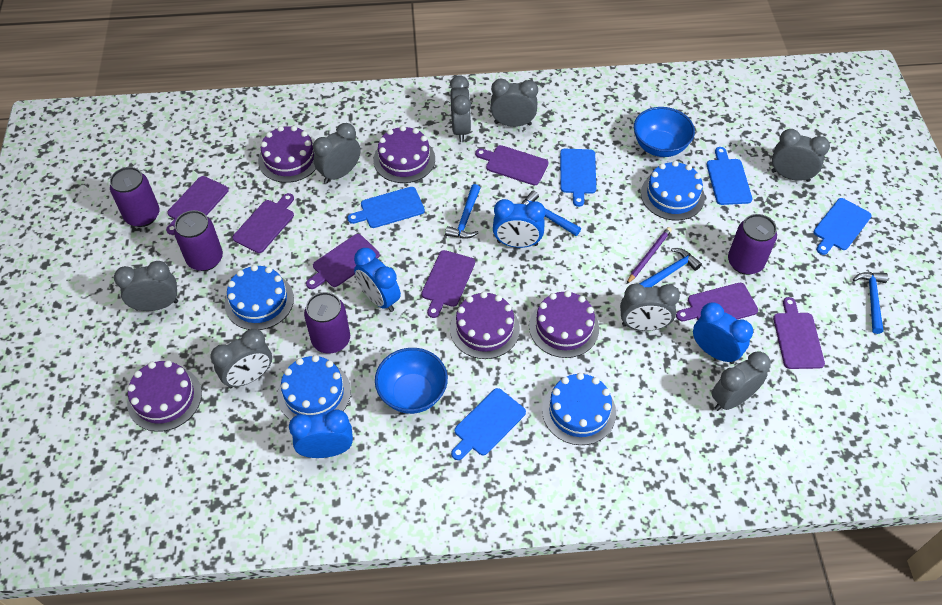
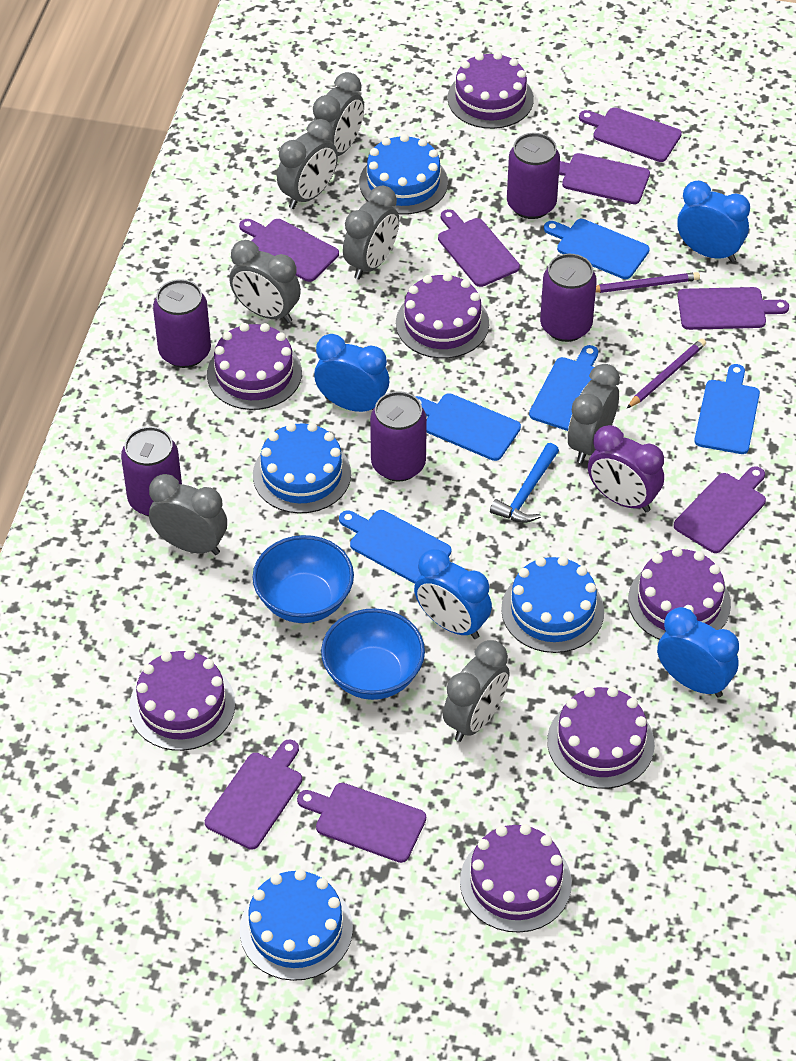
blue hammer: [445,184,480,239] [521,190,581,236] [639,248,702,287] [853,272,888,334] = 4 -> [490,443,559,523] = 1
grey clock: [114,261,178,311] [211,329,272,388] [313,123,361,183] [450,76,471,142] [490,79,538,127] [620,283,680,331] [712,351,771,411] [772,129,830,182] = 8 -> [149,474,227,555] [229,240,301,323] [277,119,338,209] [313,72,364,156] [343,186,399,279] [443,640,509,742] [568,364,620,463] = 7
purple cake: [127,360,202,432] [258,126,316,183] [374,126,435,183] [450,291,520,359] [529,291,599,358] = 5 -> [129,650,235,751] [207,323,302,410] [396,273,489,359] [448,52,534,129] [460,824,572,933] [547,687,655,789] [628,547,731,640] = 7
purple can: [110,167,159,227] [174,210,223,271] [304,292,350,353] [728,214,777,275] = 4 -> [121,427,182,516] [153,279,211,368] [370,391,427,482] [507,133,560,219] [540,254,597,342] = 5
purple clock: none = 0 -> [588,425,664,512] = 1
purple cutting board: [166,176,229,235] [232,193,294,253] [306,234,380,289] [421,250,475,318] [475,145,549,186] [676,283,758,321] [773,297,825,369] = 7 -> [205,740,302,850] [239,219,339,282] [297,783,426,863] [438,209,520,287] [559,153,650,204] [579,107,682,162] [674,466,766,553] [678,287,789,330] = 8
purple pencil: [627,227,672,284] = 1 -> [596,272,700,293] [626,338,706,409] = 2

